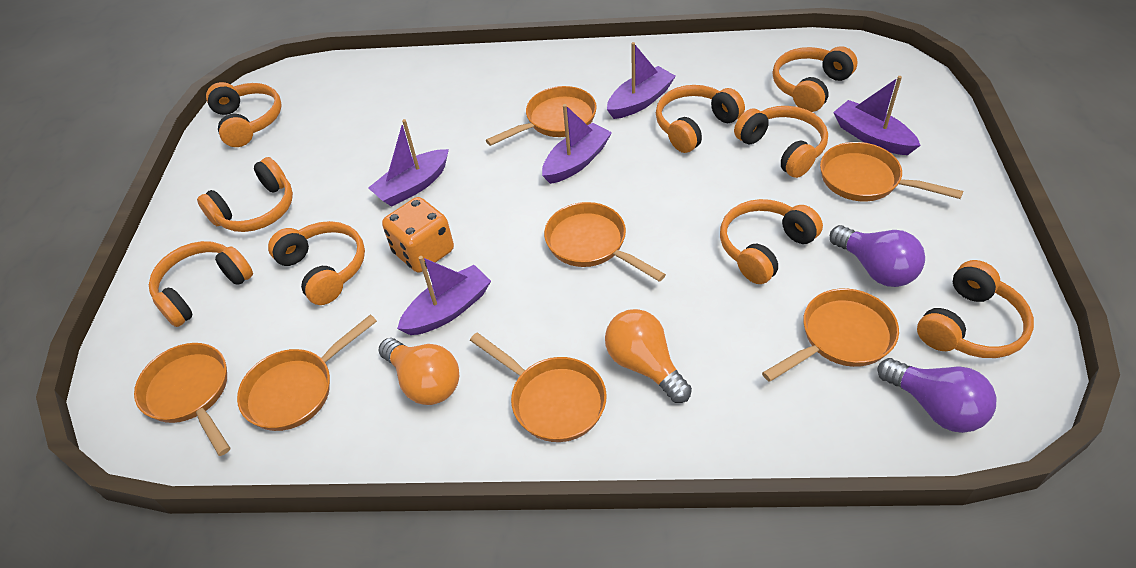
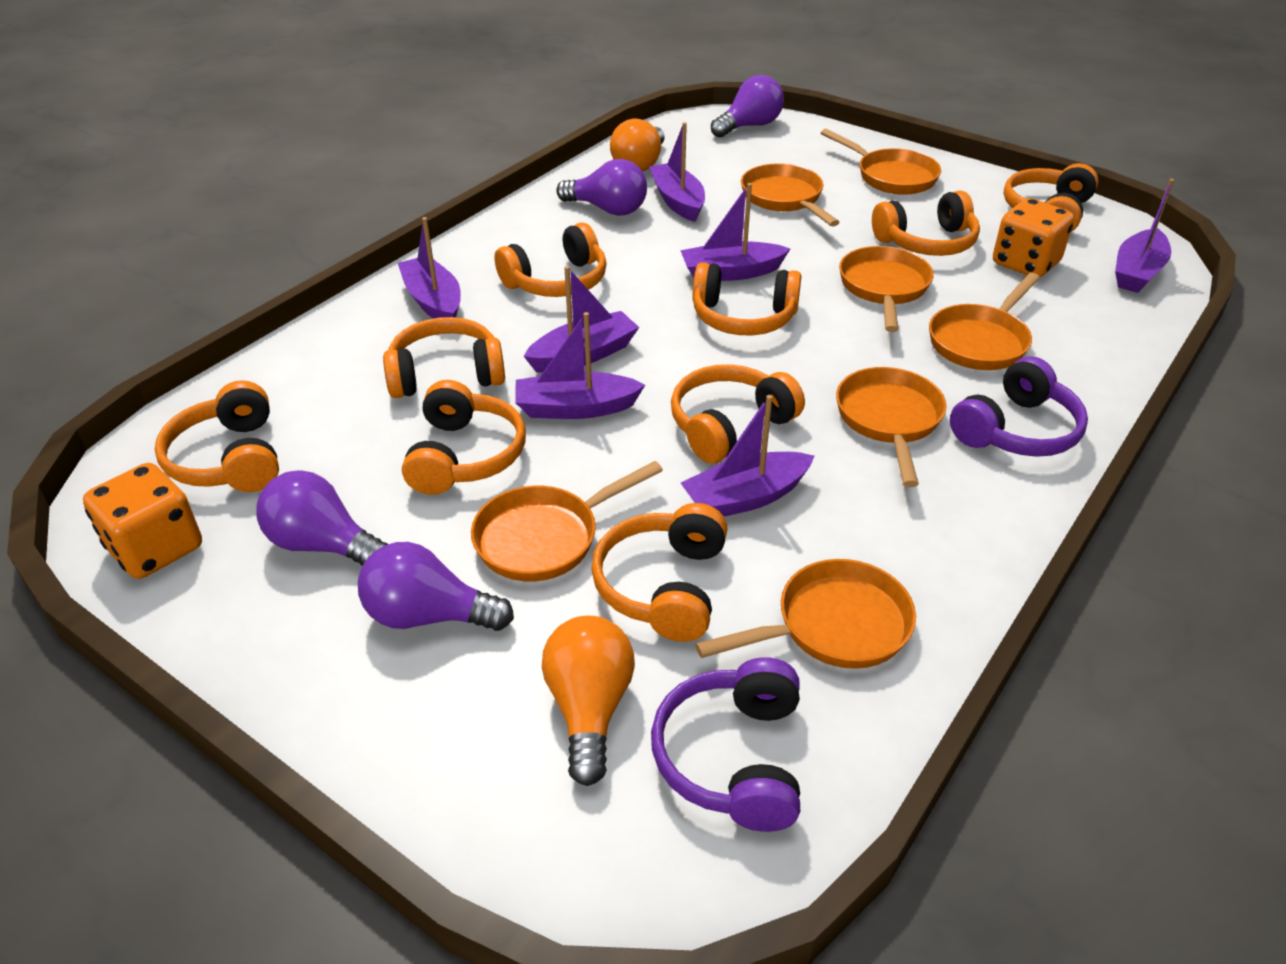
orange dice: [382,197,454,273] = 1 -> [83,463,202,579] [993,198,1074,277] = 2
purple boat: [368,119,449,206] [397,256,491,335] [542,104,612,184] [607,42,676,119] [833,76,921,155] = 5 -> [398,217,461,319] [515,312,645,419] [524,266,639,373] [649,122,705,222] [680,183,791,281] [681,395,814,516] [1115,179,1174,293] = 7
purple headphones: none = 0 -> [651,657,800,832] [950,356,1088,457] = 2
purple light bulb: [830,225,925,287] [877,358,996,433] = 2 -> [256,470,388,566] [358,542,514,631] [556,159,647,216] [711,75,784,138] = 4

